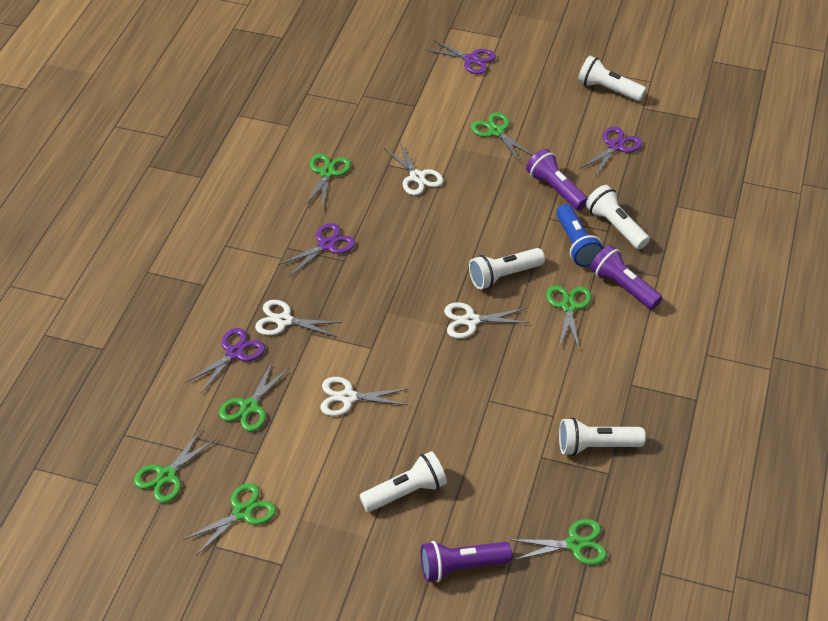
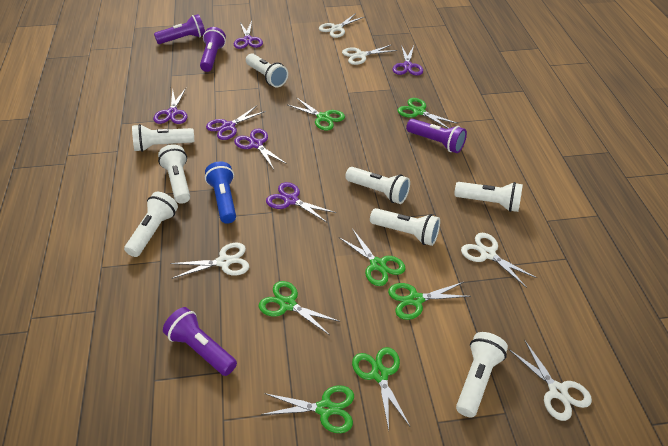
purple flashlight: [420,541,512,582] [526,149,588,211] [590,245,662,310] = 3 -> [154,14,205,44] [163,307,237,376] [200,27,226,72] [406,119,467,153] = 4
purple scissors: [186,328,265,393] [278,223,355,276] [425,39,496,74] [581,127,642,177] = 4 -> [153,88,188,124] [206,106,266,140] [234,21,263,49] [234,129,287,169] [266,182,336,222] [393,45,423,76] = 6
white flashlight: [359,451,447,512] [469,248,545,290] [559,418,646,456] [578,56,646,101] [586,185,650,249] = 5 -> [124,192,178,257] [132,124,194,152] [158,144,190,204] [246,53,288,88] [345,167,410,204] [370,208,440,246] [454,182,523,212] [456,332,508,418] = 8
white scissors: [255,300,342,337] [321,377,407,416] [385,143,444,195] [444,302,529,339] = 4 -> [170,243,249,279] [319,13,364,38] [342,45,397,65] [461,233,537,288] [508,339,592,421] = 5

